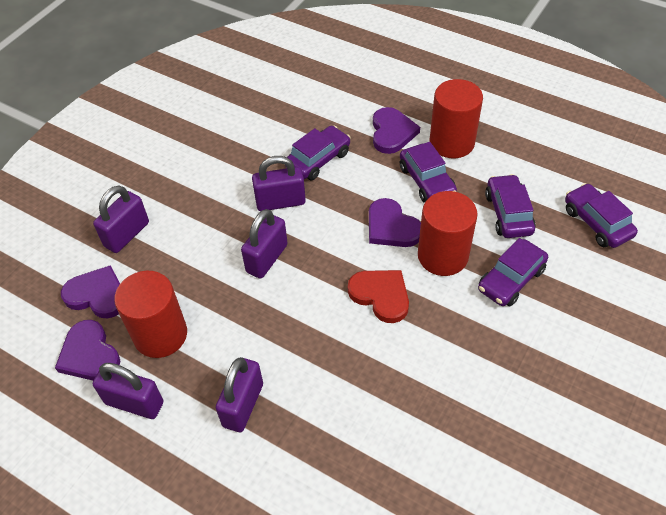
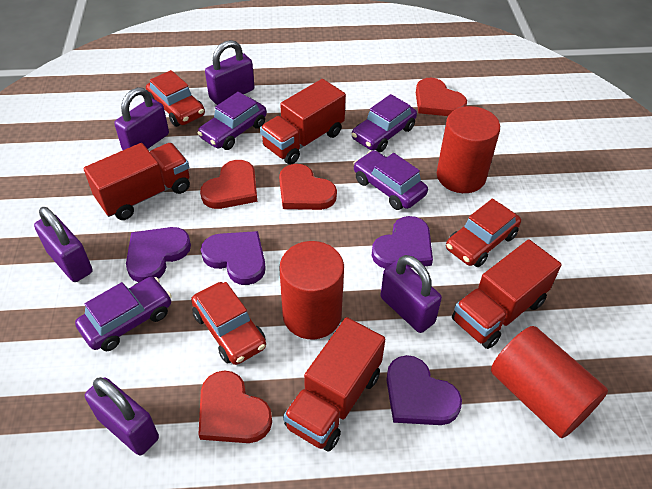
purple car: [285,126,351,180] [400,142,457,203] [478,238,548,306] [485,174,536,238] [565,183,638,248] = 5 -> [75,277,172,351] [197,92,267,150] [352,94,417,152] [353,150,428,210] = 4
red car: none = 0 -> [146,70,205,127] [191,282,266,365] [446,199,521,267] = 3
red heart: [348,270,409,323] = 1 -> [198,370,272,443] [200,160,257,209] [279,164,337,210] [416,78,467,116] = 4
red truck: none = 0 -> [84,143,190,220] [260,79,346,165] [283,317,385,452] [452,240,562,349] = 4

